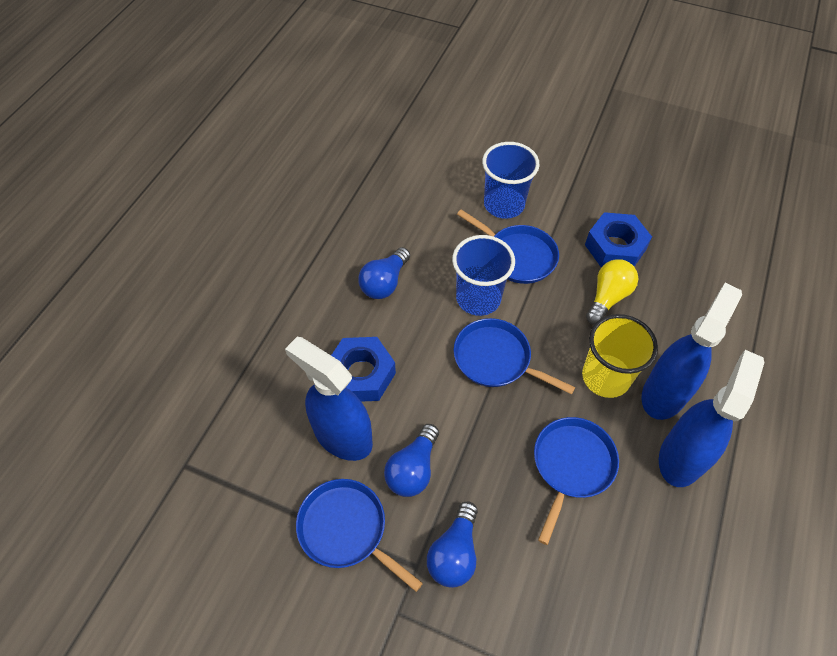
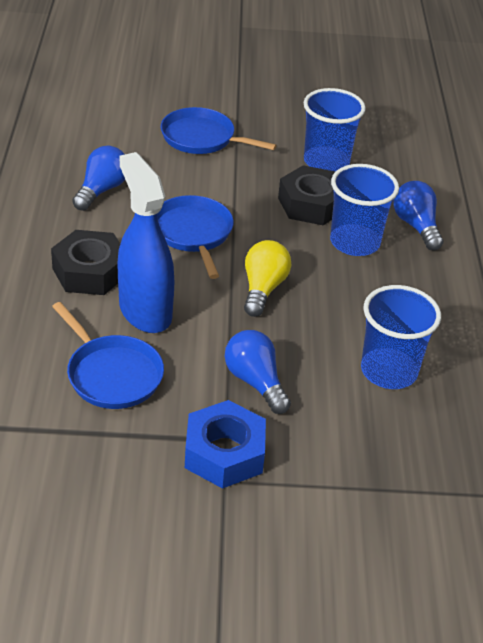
black nut: none = 0 -> [51,230,120,295] [278,165,335,225] = 2
blue cup: [452,235,515,316] [482,142,540,219] = 2 -> [304,88,366,172] [330,164,399,256] [361,285,441,389] = 3
blue nut: [331,337,396,402] [585,212,652,267] = 2 -> [185,400,266,489] = 1
blue pan: [296,479,423,592] [454,318,575,394] [457,209,559,284] [534,417,619,545] = 4 -> [52,302,164,409] [157,195,234,279] [161,107,277,154] = 3
blue spray bottle: [285,337,373,461] [642,282,742,420] [659,350,764,487] = 3 -> [118,152,175,333] = 1
yellow cup: [582,314,658,398] = 1 -> none = 0

